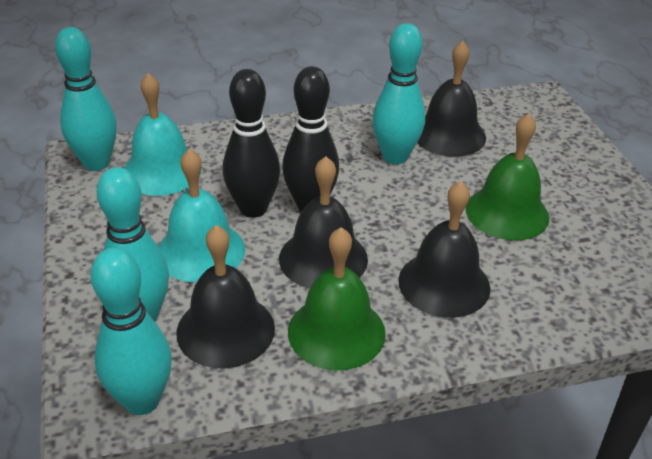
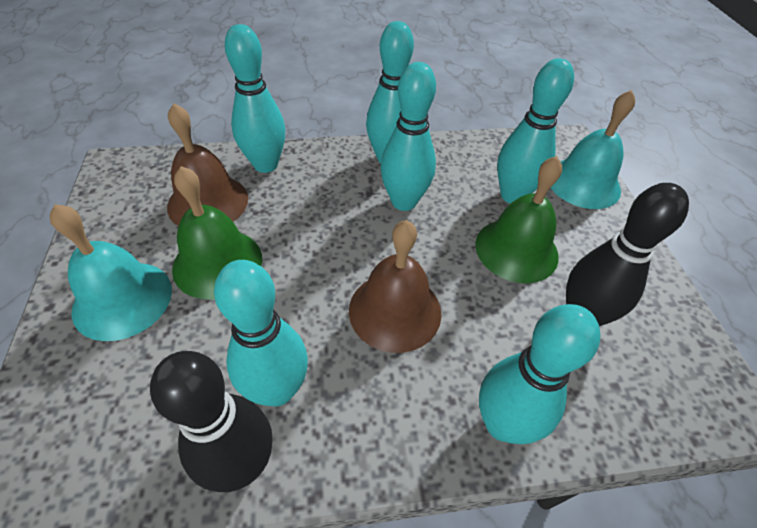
black bell: [176,225,275,369] [279,156,368,289] [398,181,490,318] [417,41,486,157] = 4 -> none = 0
brown bell: none = 0 -> [167,103,248,226] [349,220,441,353] = 2
turquoise bowling pin: [55,27,117,171] [90,248,172,415] [97,167,169,322] [373,23,425,164] = 4 -> [214,260,308,406] [225,24,285,173] [366,21,414,163] [380,62,436,211] [479,304,600,444] [497,58,574,204] = 6

